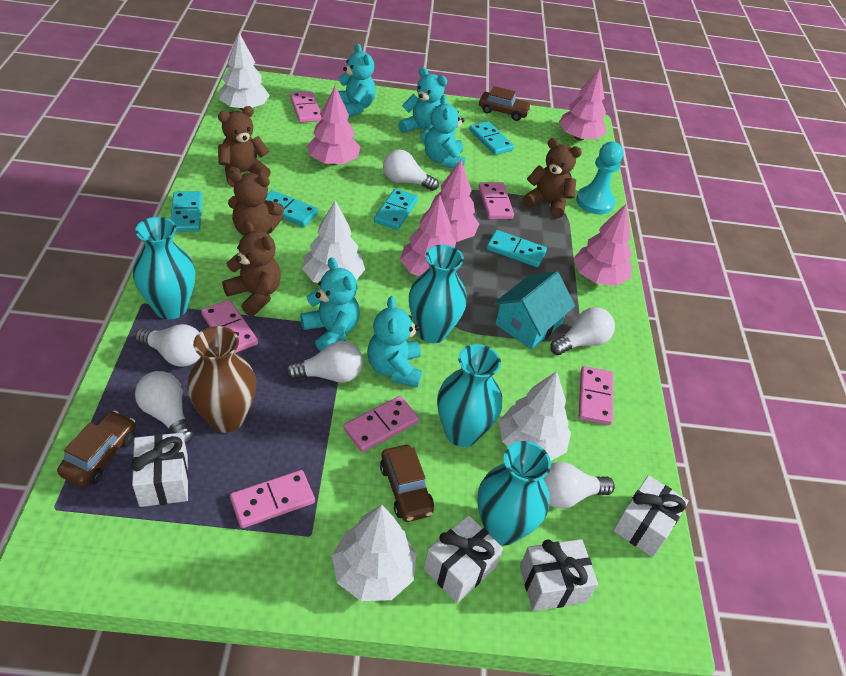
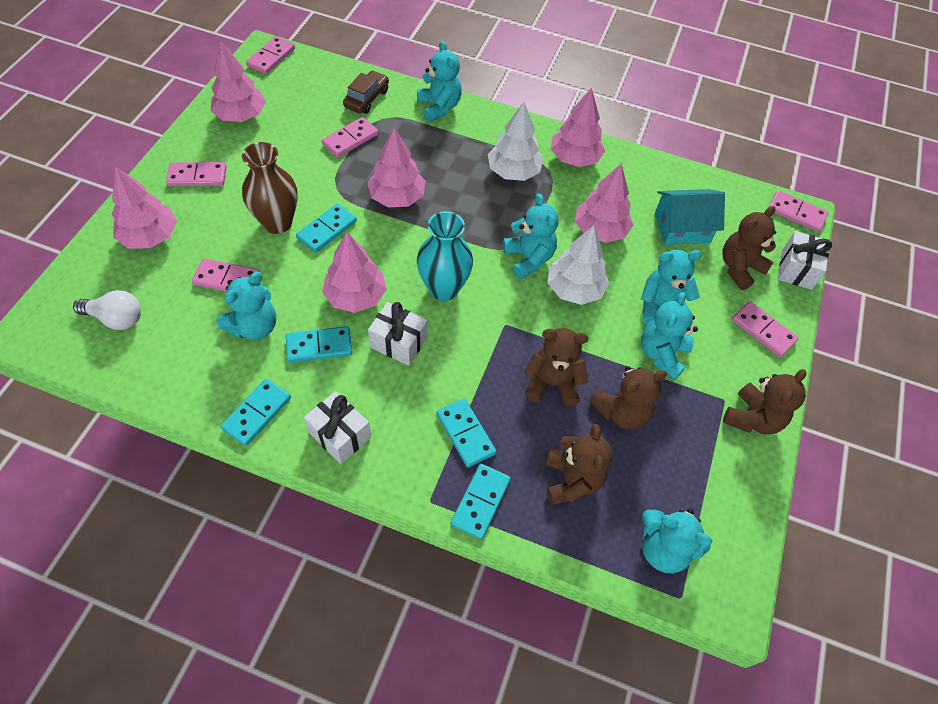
brown car: [57,410,136,487] [380,445,434,522] [479,86,531,121] = 3 -> [343,70,389,114] = 1
brown teddy bear: [218,106,271,187] [222,221,281,316] [228,171,284,236] [523,138,582,219] = 4 -> [524,328,588,407] [545,424,612,505] [589,366,667,429] [722,206,776,290] [723,369,806,435] = 5
pink tree: [307,86,360,165] [400,195,456,276] [423,160,479,242] [559,68,607,141] [574,204,632,286] = 5 -> [112,167,177,248] [211,42,266,122] [322,232,387,313] [367,128,425,207] [551,88,605,167] [575,163,633,243] = 6
turquoise pawn: [576,142,624,214] = 1 -> none = 0
turquoise teddy bear: [300,257,360,352] [338,43,376,117] [367,296,422,387] [398,67,447,143] [425,95,466,169] = 5 -> [216,272,276,340] [417,41,462,122] [503,193,559,279] [641,250,701,325] [641,292,698,380] [642,509,712,573] = 6
turquoise vase: [133,217,195,319] [409,244,467,343] [437,344,502,447] [477,441,551,545] = 4 -> [417,211,473,301] = 1
white gift: [131,433,189,507] [424,515,503,603] [520,539,598,611] [613,475,689,557] = 4 -> [304,391,371,464] [368,302,427,366] [778,231,832,290] = 3
white light bulb: [135,324,201,367] [135,371,194,444] [285,341,363,383] [383,149,439,191] [543,462,615,509] [550,307,615,355] = 6 -> [73,290,141,330] = 1
white tree: [219,33,270,110] [302,200,365,283] [332,505,417,601] [499,371,571,461] = 4 -> [488,102,543,181] [548,226,609,305] = 2

